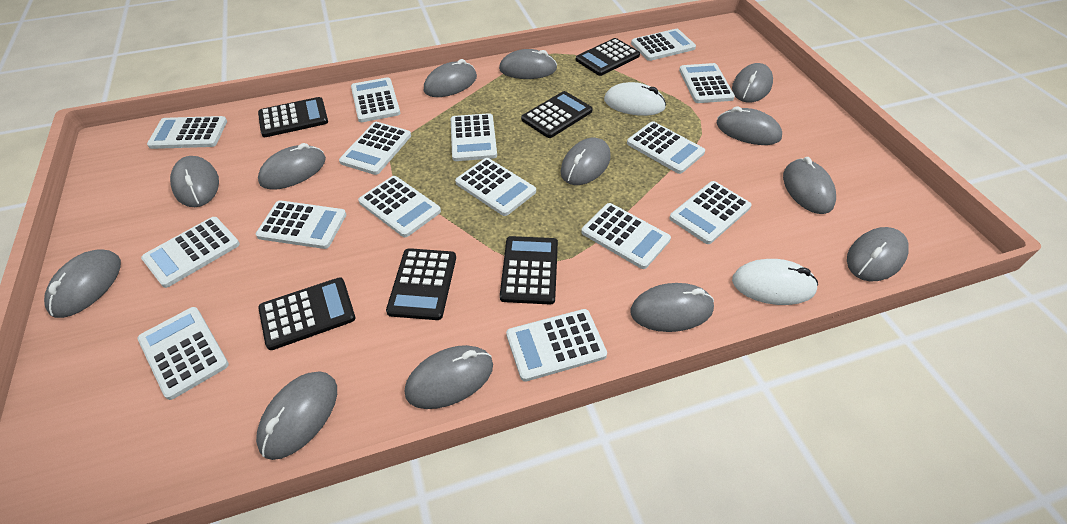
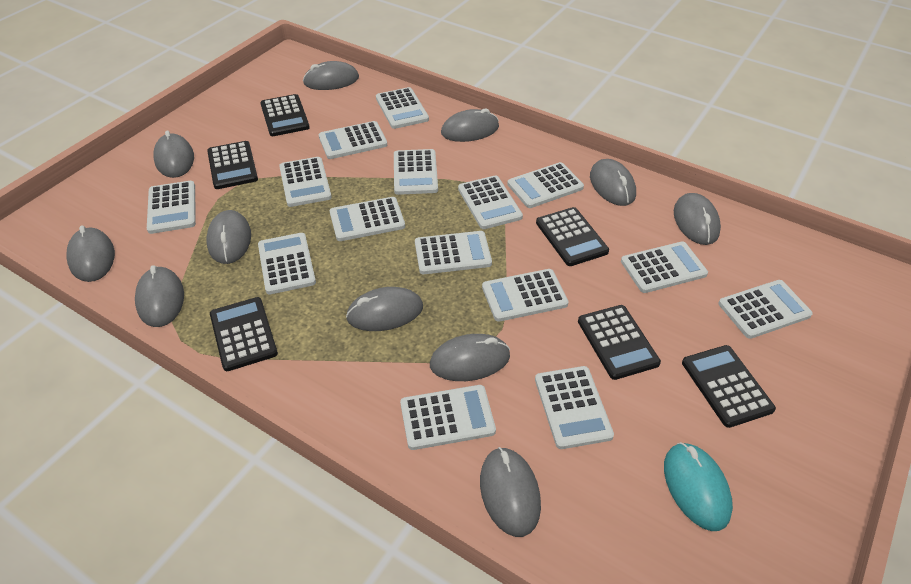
grey mouse: [44,249,121,318] [170,156,219,207] [256,371,337,460] [258,143,326,190] [405,345,493,409] [424,59,477,97] [499,49,557,79] [560,138,611,185] [630,283,714,332] [717,107,782,145] [732,63,773,103] [783,157,836,214] [847,227,909,282] = 13 -> [66,226,115,282] [135,265,184,327] [153,130,194,178] [207,210,251,264] [303,61,359,90] [346,287,423,331] [430,334,510,381] [441,108,499,142] [480,447,541,537] [590,159,636,206] [674,193,721,245] = 11
turquoise mouse: none = 0 -> [664,442,733,531] = 1
white mouse: [604,82,666,116] [732,259,818,305] = 2 -> none = 0

